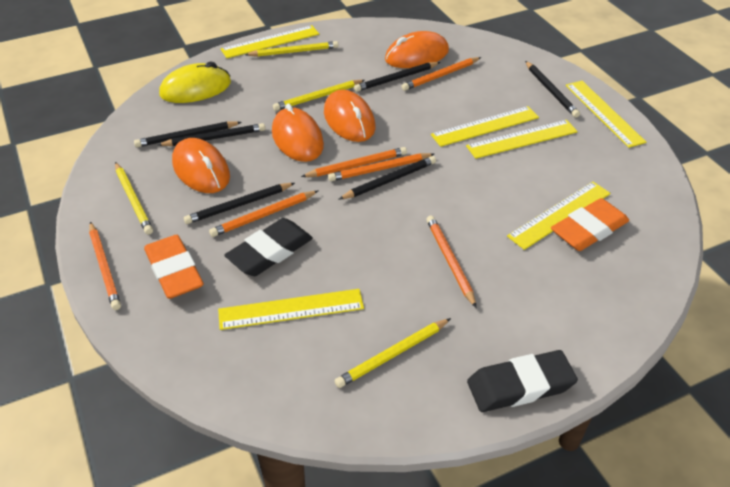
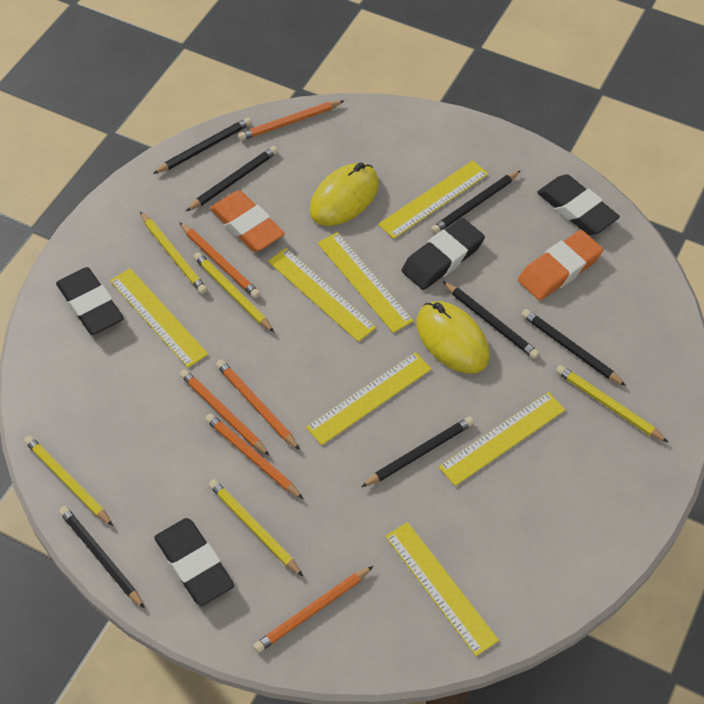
black eraser: [224,218,313,276] [467,350,578,412] = 2 -> [56,267,124,335] [154,518,234,606] [401,218,485,290] [537,174,620,235] = 4
black pencil: [134,121,241,147] [158,123,265,146] [184,183,295,224] [338,156,436,200] [354,62,440,92] [525,61,580,117] = 6 -> [59,506,145,609] [153,117,252,174] [185,146,278,212] [361,416,474,487] [431,170,521,234] [442,281,540,359] [521,309,626,386] = 7
orange mouse: [172,138,230,193] [272,104,324,162] [324,90,375,142] [385,31,449,68] = 4 -> none = 0
yellow mouse: [159,62,231,103] = 1 -> [310,162,379,226] [417,301,490,374] = 2
yellow pencil: [115,162,153,235] [245,41,339,57] [273,80,365,111] [335,318,451,388] = 4 -> [24,435,113,526] [140,212,207,294] [193,252,274,332] [208,479,303,576] [556,365,669,443] = 5
yellow ruler: [218,289,364,330] [221,25,319,58] [431,106,539,147] [466,120,578,159] [507,182,611,250] [566,81,646,148] = 6 -> [110,268,208,368] [268,248,376,342] [306,352,432,445] [317,232,413,333] [378,160,488,239] [385,522,499,656] [439,392,566,486] = 7

